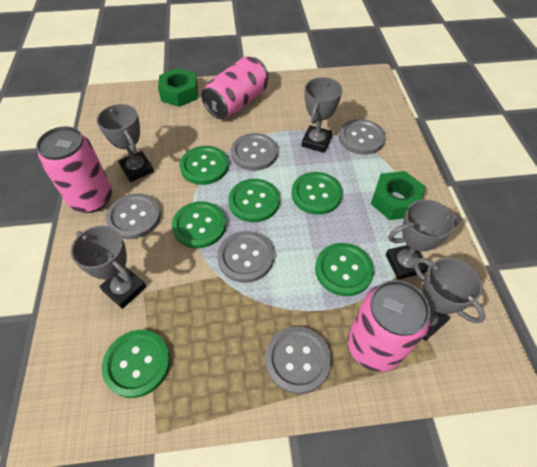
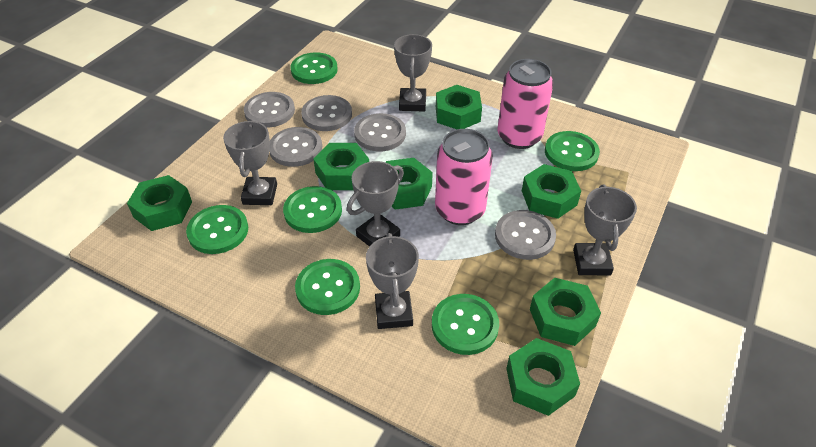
green nut: [158,68,198,107] [371,171,425,220] = 2 -> [127,175,192,231] [313,143,369,190] [386,158,433,210] [436,85,482,129] [506,338,580,416] [522,164,581,219] [530,278,601,346] = 7
pink can: [36,126,112,213] [201,56,269,119] [348,280,430,372] = 3 -> [435,129,493,225] [497,59,553,149] = 2

